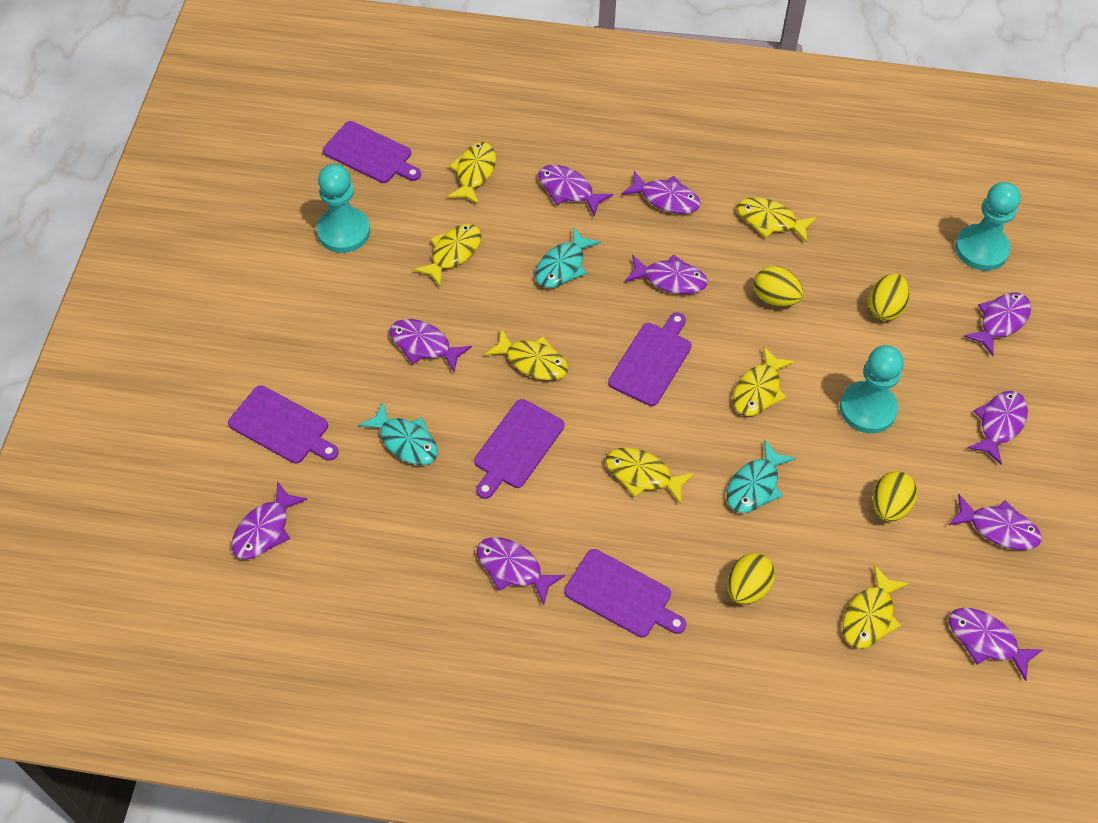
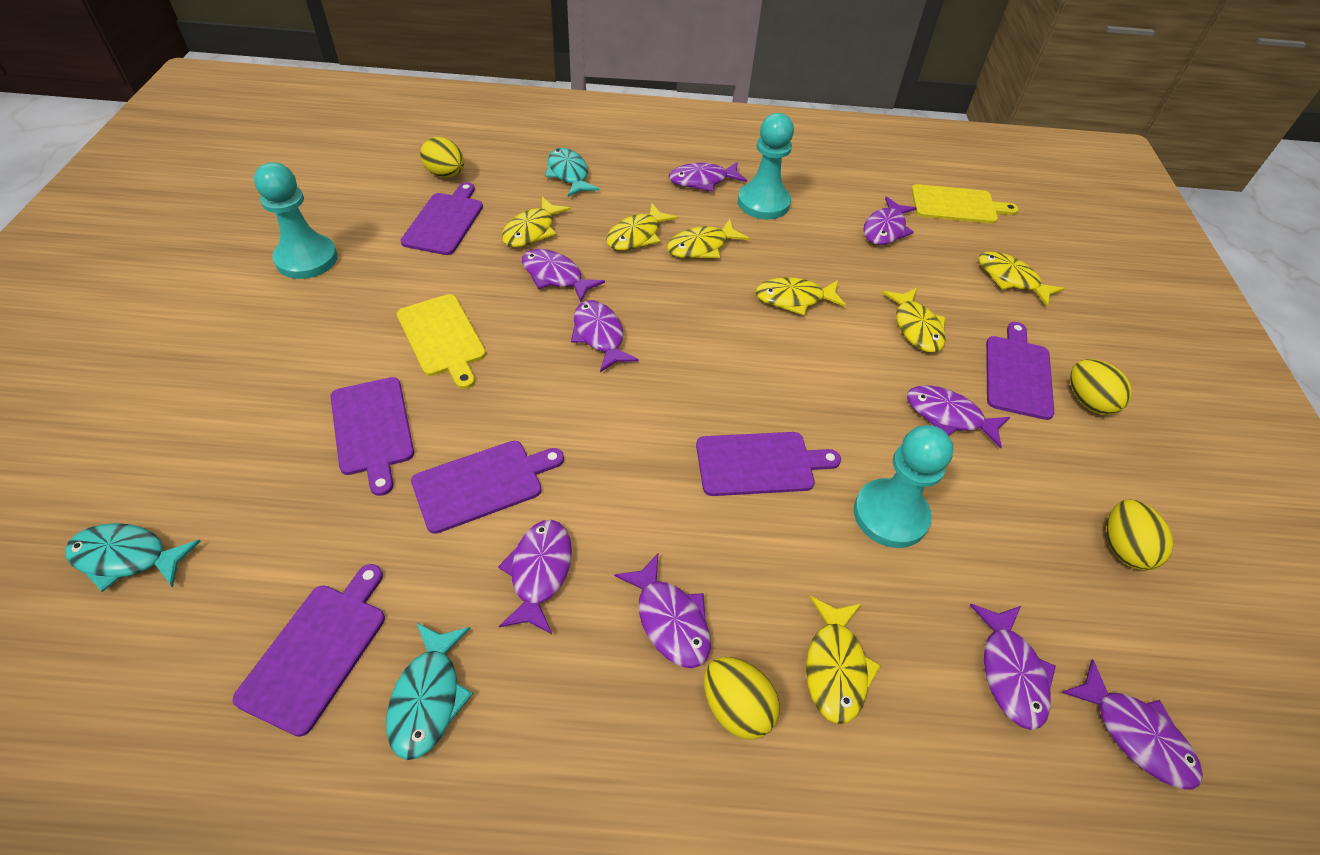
purple cutting board: [228,385,339,464] [323,121,421,183] [474,399,564,499] [564,549,686,637] [608,312,692,406] = 5 -> [232,564,385,737] [330,377,414,496] [400,182,483,255] [411,441,564,534] [696,432,841,496] [986,322,1054,420] = 6
purple fish: [231,481,308,560] [389,319,472,372] [477,537,565,605] [538,165,613,217] [621,171,701,214] [625,255,708,294] [949,494,1042,550] [949,608,1044,681] [964,292,1031,356] [967,391,1028,465] = 10 -> [498,520,572,634] [522,249,605,302] [571,300,639,372] [614,554,711,668] [669,162,747,191] [863,196,917,245] [907,385,1010,449] [970,604,1056,730] [1061,659,1203,790] = 9
yellow cutting board: none = 0 -> [397,294,486,389] [911,184,1019,224] = 2

